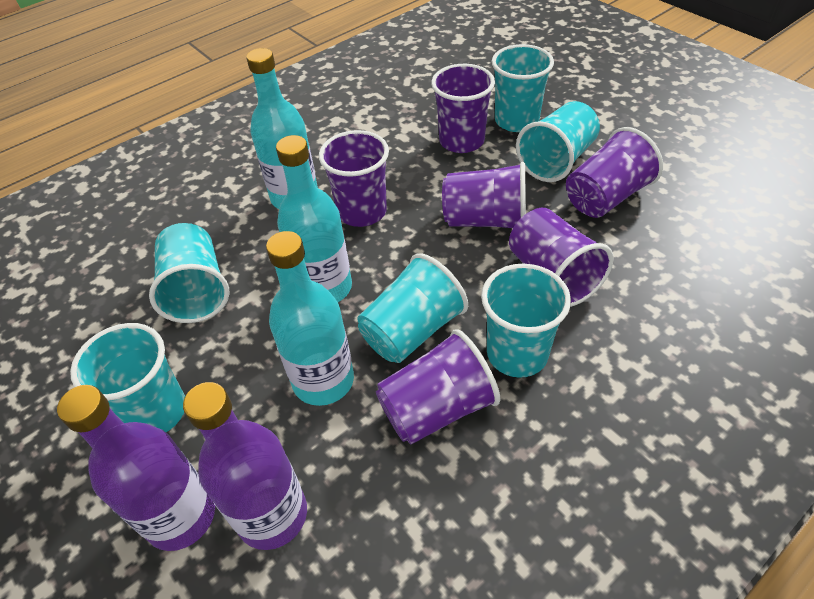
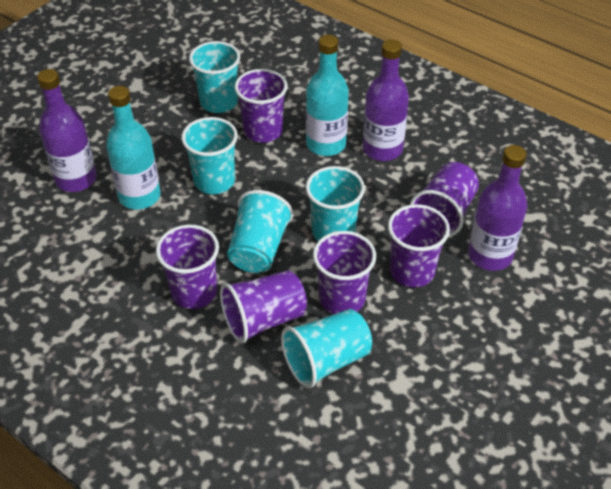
purple bottle: [57,385,215,551] [183,382,307,550] = 2 -> [37,69,97,192] [363,39,409,161] [468,145,527,271] = 3
turquoise bottle: [246,48,318,209] [266,231,354,406] [276,135,352,302] = 3 -> [106,86,161,209] [306,35,349,156] = 2
turquoise cup: [70,323,185,432] [149,223,230,323] [357,253,468,363] [481,264,571,378] [492,44,554,132] [516,101,600,182] = 6 -> [181,117,238,194] [189,41,240,113] [227,190,293,273] [281,309,372,388] [306,166,365,241] = 5

